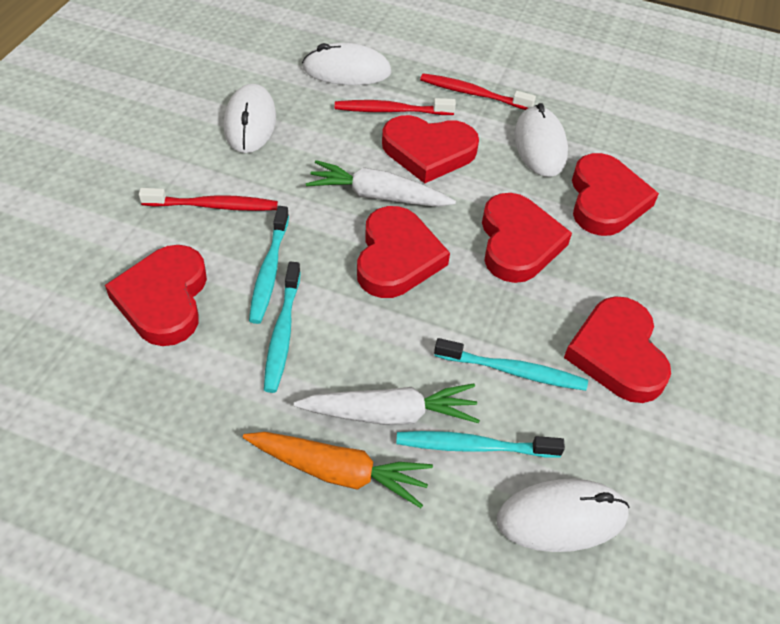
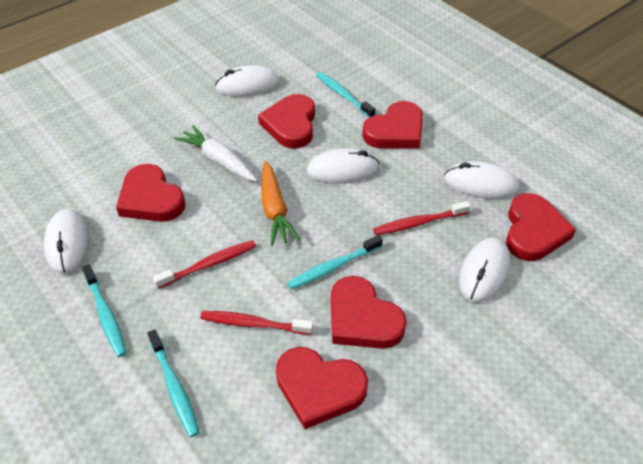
white carrot: [294,383,480,425] [306,160,456,207] = 2 -> [174,125,257,181] = 1
white mouse: [224,84,276,153] [302,43,392,85] [497,479,630,552] [514,103,568,177] = 4 -> [44,209,89,274] [215,65,280,97] [307,148,380,184] [444,161,519,199] [459,237,510,303] = 5

